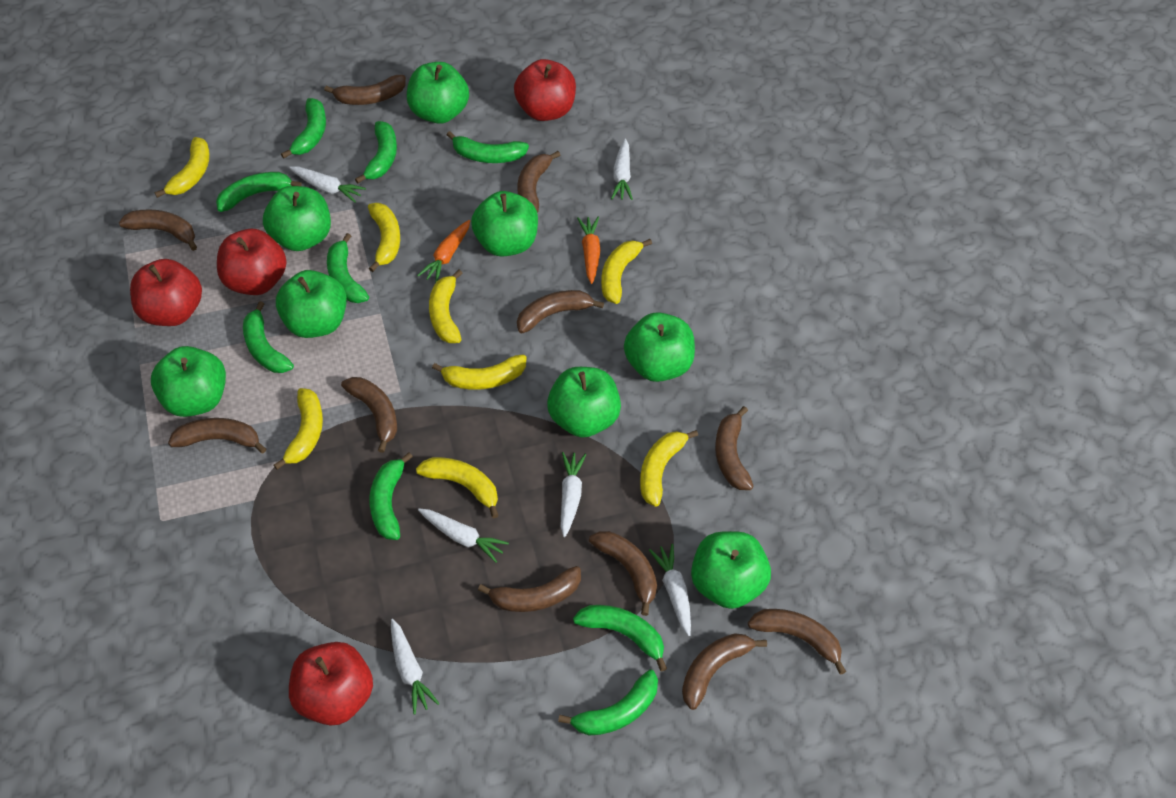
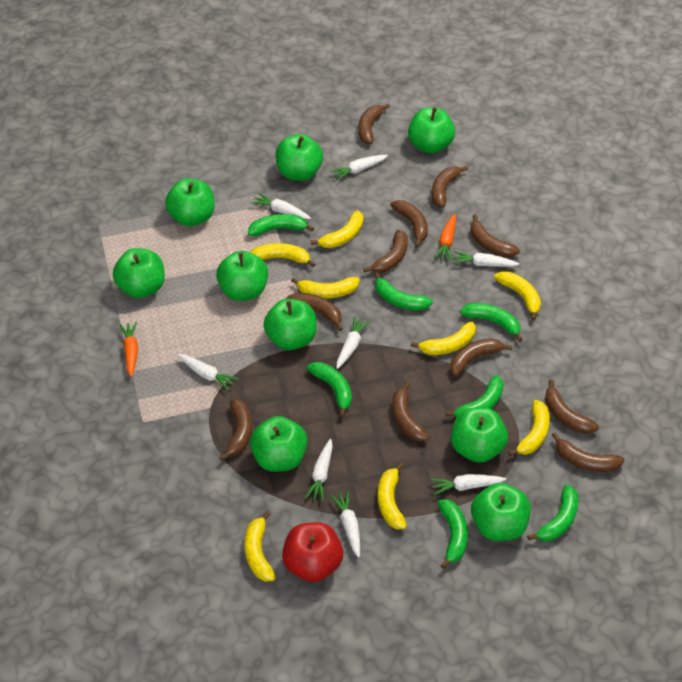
green apple: [151,346,226,417] [263,186,331,251] [276,270,347,338] [407,62,469,124] [471,191,538,257] [547,367,621,437] [624,312,695,382] [691,531,771,609] = 8 -> [113,248,165,298] [165,178,215,226] [216,251,268,301] [250,416,307,472] [263,298,317,350] [276,134,323,181] [408,108,455,153] [451,407,508,463] [471,483,531,541] = 9
green banana: [216,172,302,212] [243,301,294,373] [281,98,326,159] [327,233,369,303] [355,121,397,184] [369,452,413,540] [447,131,529,163] [558,670,658,736] [573,605,667,672] = 9 -> [248,214,314,236] [307,362,352,417] [374,272,433,311] [438,499,468,569] [446,375,504,417] [460,303,523,342] [527,485,579,541] = 7
red apple: [130,259,202,326] [217,229,287,295] [289,642,373,726] [514,59,576,121] = 4 -> [282,522,343,582] = 1
white carrot: [289,166,366,203] [391,619,440,714] [418,509,509,563] [561,452,587,537] [611,138,633,200] [649,544,691,636] = 6 -> [177,354,239,391] [251,193,311,219] [305,439,333,501] [330,155,388,181] [330,491,360,558] [337,316,370,369] [431,474,506,495] [453,251,519,267] = 8

